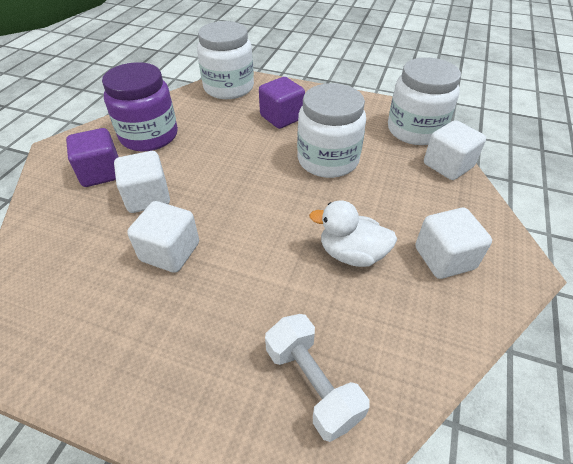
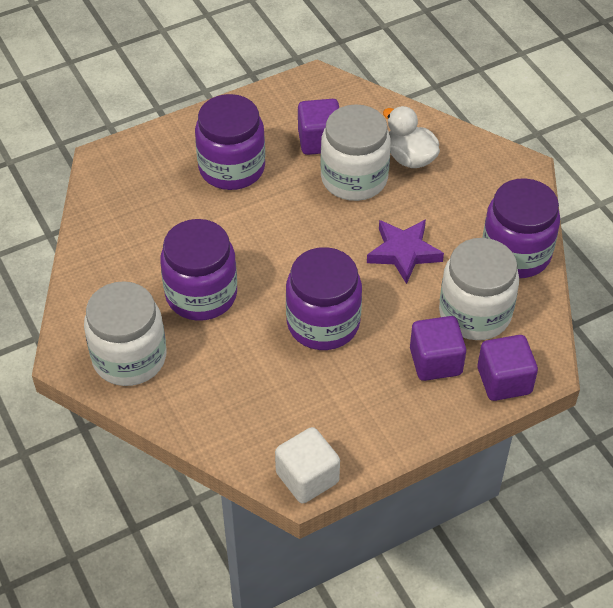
purple cube: [66,128,118,187] [259,77,305,129] = 2 -> [298,99,339,155] [410,316,466,381] [478,335,538,401] = 3
purple jar: [102,62,178,152] = 1 -> [160,219,237,321] [195,94,265,190] [286,247,362,350] [482,178,560,278] = 4
purple star: none = 0 -> [367,219,444,284] = 1
white cube: [114,151,170,213] [127,201,199,273] [415,208,492,279] [424,120,486,180] = 4 -> [275,427,340,503] = 1
white dumbbell: [265,314,370,442] = 1 -> none = 0

